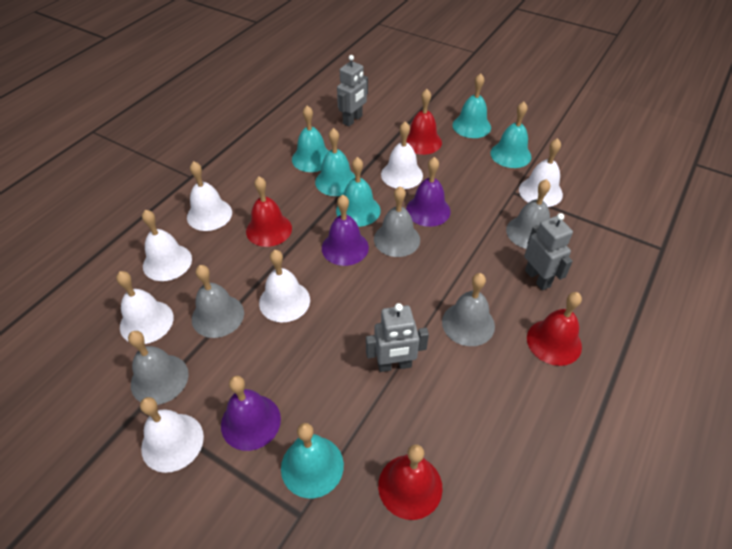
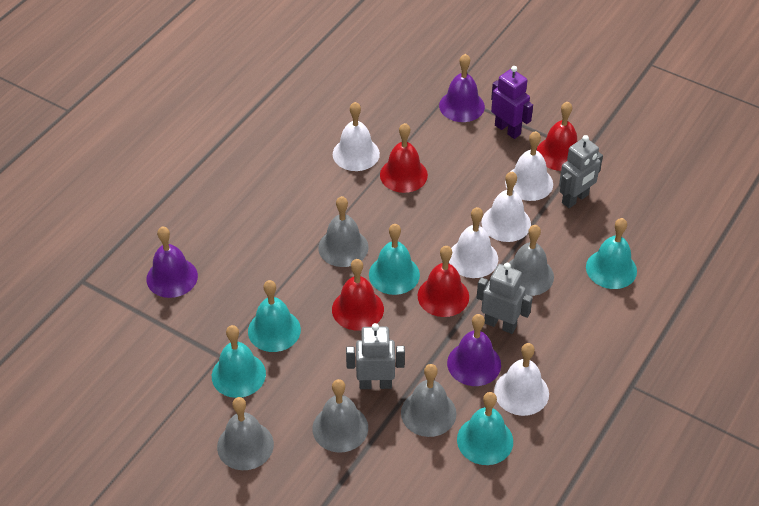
purple robot: none = 0 -> [491,66,533,139] = 1
turquoise bell: [281,423,344,498] [292,105,329,172] [315,128,355,196] [336,157,381,227] [452,73,491,138] [490,102,532,168] = 6 -> [212,325,266,398] [248,280,301,352] [369,224,420,295] [457,392,513,465] [586,218,637,289] = 5
white bell: [116,271,174,344] [140,397,204,473] [142,210,192,281] [187,161,232,231] [259,250,310,322] [381,121,423,189] [519,138,563,207] = 7 -> [333,102,380,171] [449,207,498,278] [482,172,531,242] [494,343,549,416] [505,131,553,201] = 5

